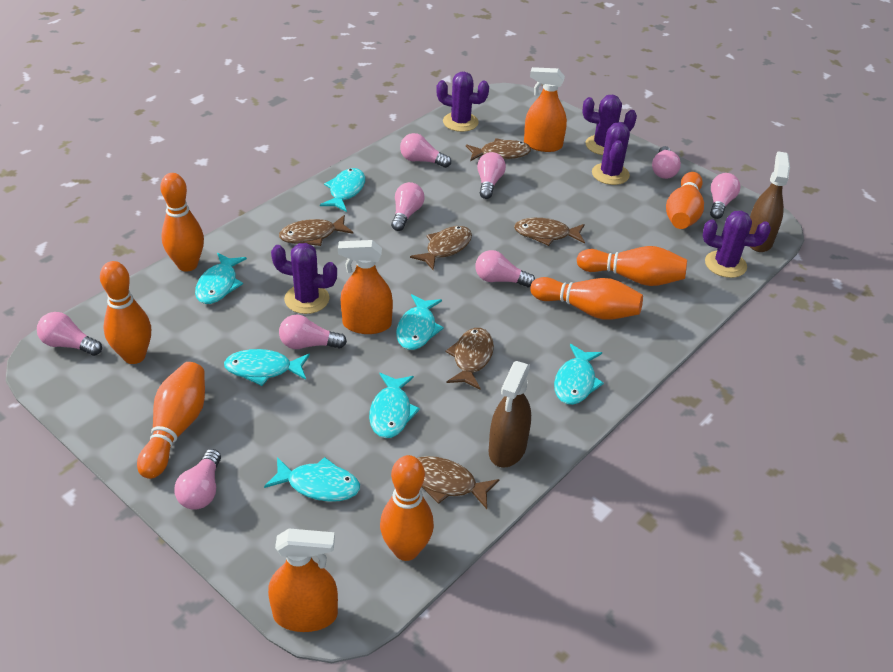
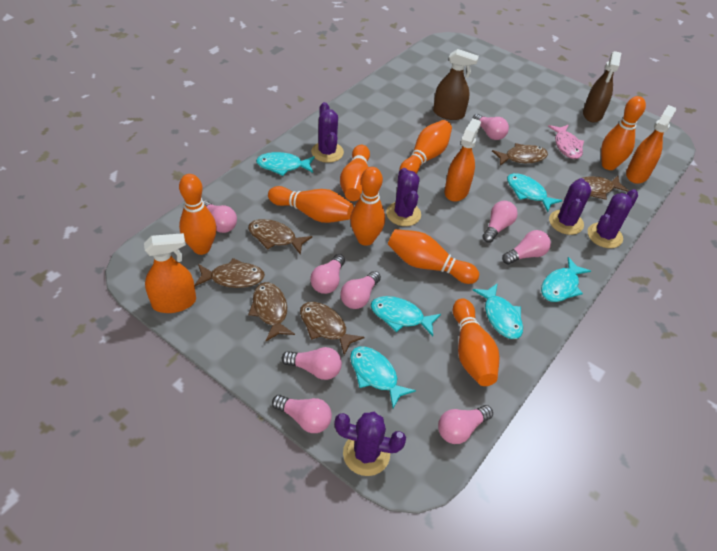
orange bowling pin: [100,261,151,364] [137,362,205,479] [160,173,204,272] [380,455,434,561] [530,277,643,320] [577,246,687,286] [666,172,704,229] = 7 -> [179,174,217,255] [268,186,354,223] [340,145,370,201] [350,167,385,246] [388,229,479,284] [399,120,452,174] [453,298,499,386] [601,96,646,170] = 8
pink fish: none = 0 -> [548,125,584,159] = 1
turquoise fish: [195,253,247,304] [224,349,310,386] [264,457,360,502] [320,168,365,212] [369,373,420,438] [396,294,444,350] [554,344,604,405] = 7 -> [256,152,315,176] [350,346,416,408] [371,296,441,336] [473,283,523,339] [507,173,562,212] [541,257,591,302] = 6

